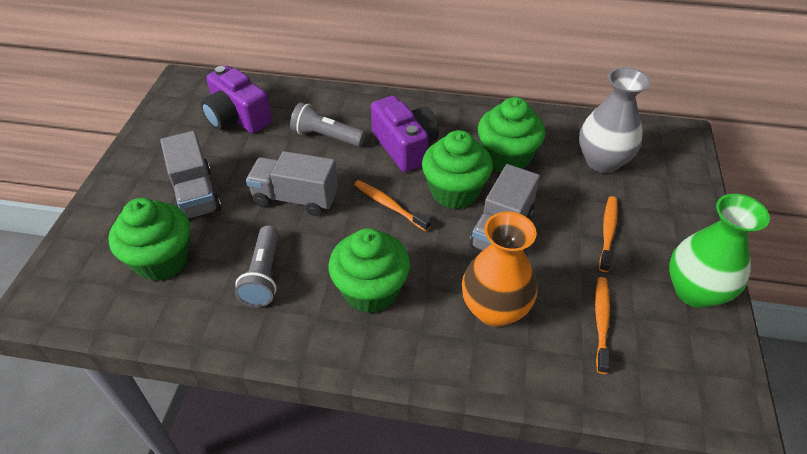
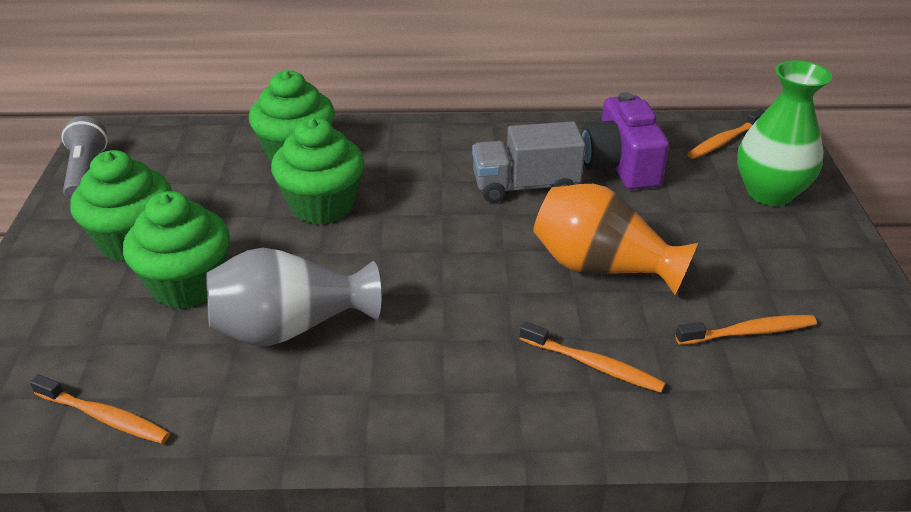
grey flashlight: [235,225,279,307] [290,102,365,146] = 2 -> [62,116,108,200] = 1
grey truck: [160,131,221,218] [246,151,338,216] [470,164,540,251] = 3 -> [472,121,585,203] = 1
orange toothbrush: [354,180,431,231] [595,277,610,374] [599,196,618,272] = 3 -> [30,375,170,444] [520,321,665,393] [675,315,817,345] [687,109,765,159] = 4
purple camera: [201,66,272,133] [371,96,439,172] = 2 -> [581,92,669,190] = 1

